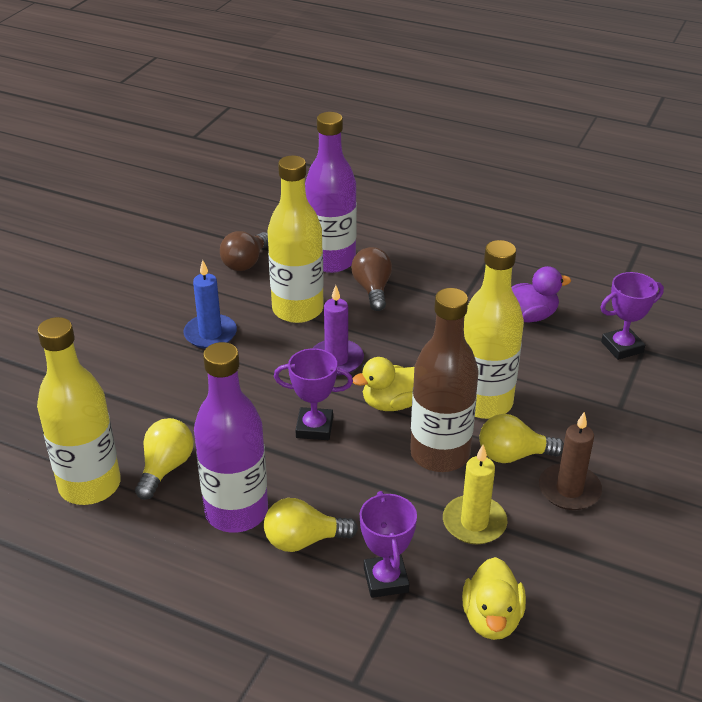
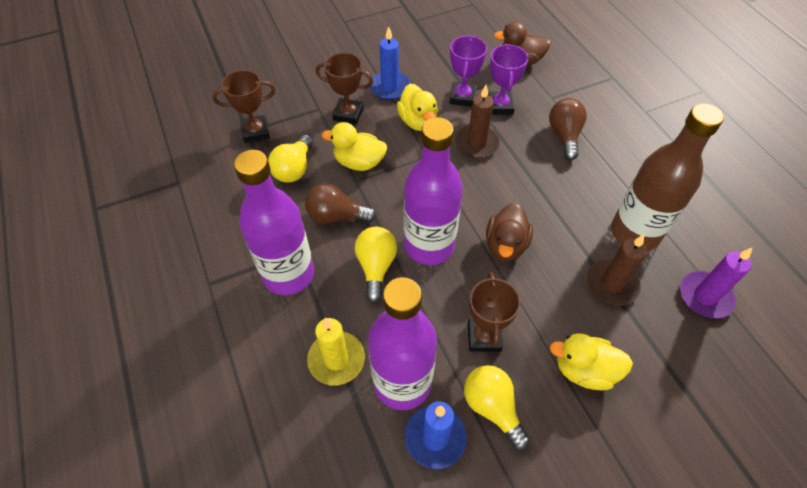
blue candle: [183,260,237,349] = 1 -> [370,26,411,100] [405,401,467,469] = 2
brown candle: [539,412,602,510] = 1 -> [455,85,500,158] [587,234,647,306] = 2
brown duck: none = 0 -> [486,203,533,261] [494,22,551,66] = 2
brown trophy: none = 0 -> [212,70,275,143] [316,52,374,125] [468,272,520,352] = 3
purple bottle: [194,342,268,533] [305,112,357,273] = 2 -> [234,150,314,295] [368,277,437,410] [404,117,463,265] = 3
purple duck: [511,266,571,322] = 1 -> none = 0
purple trophy: [274,348,353,440] [360,491,417,598] [600,272,664,360] = 3 -> [450,35,487,107] [488,44,528,115] = 2
yellow bottle: [37,317,121,505] [268,155,324,323] [464,240,524,419] = 3 -> none = 0
yellow duck: [352,357,414,411] [462,557,526,640] = 2 -> [322,122,387,171] [397,84,438,131] [549,334,633,390] = 3

